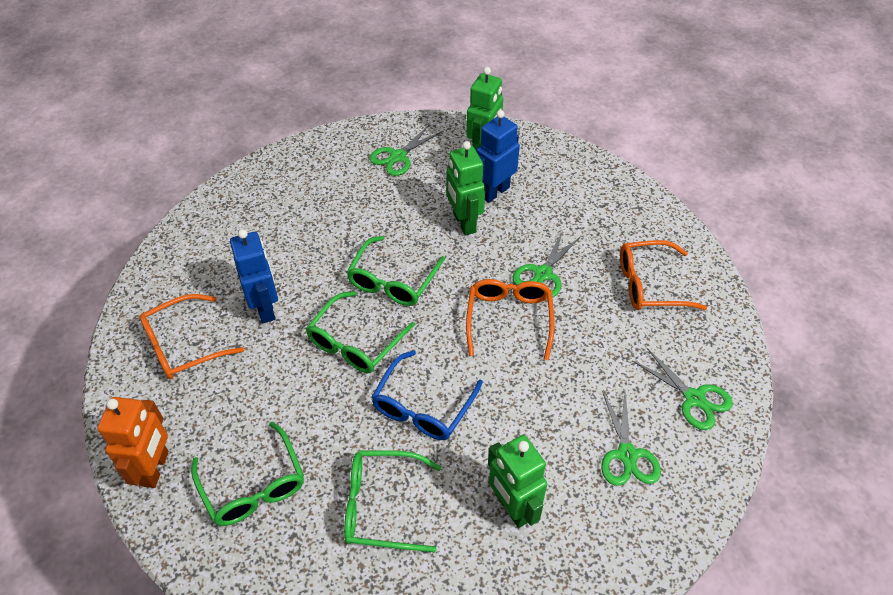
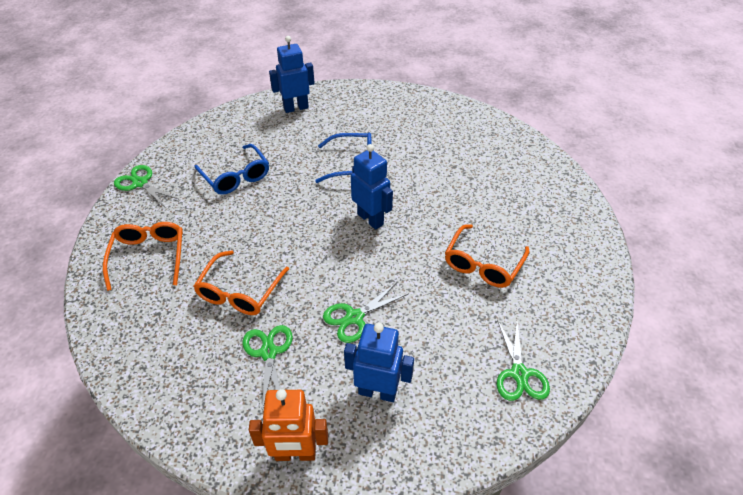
blue glasses: [371,350,483,440] = 1 -> [194,144,269,195] [315,133,371,183] = 2
blue robot: [230,229,278,323] [476,110,520,203] = 2 -> [269,36,315,113] [344,323,414,402] [351,144,393,230] = 3
green glasses: [191,422,304,526] [306,291,415,373] [344,450,441,552] [346,236,445,306] = 4 -> none = 0
green robot: [447,141,485,236] [467,67,503,150] [488,435,547,528] = 3 -> none = 0

